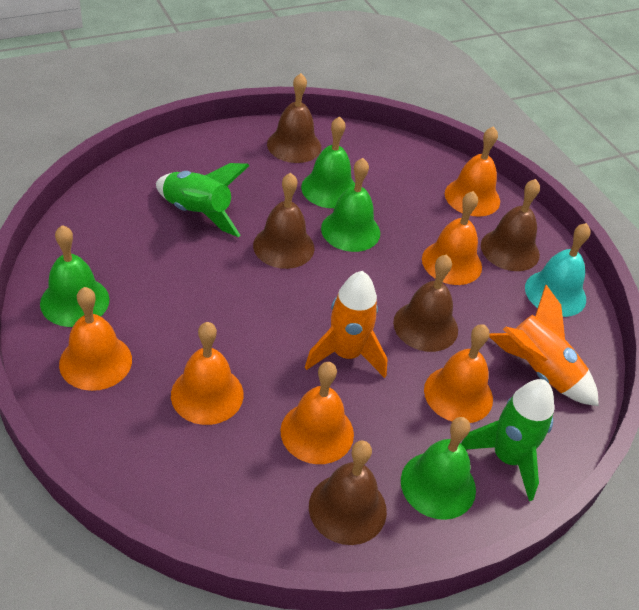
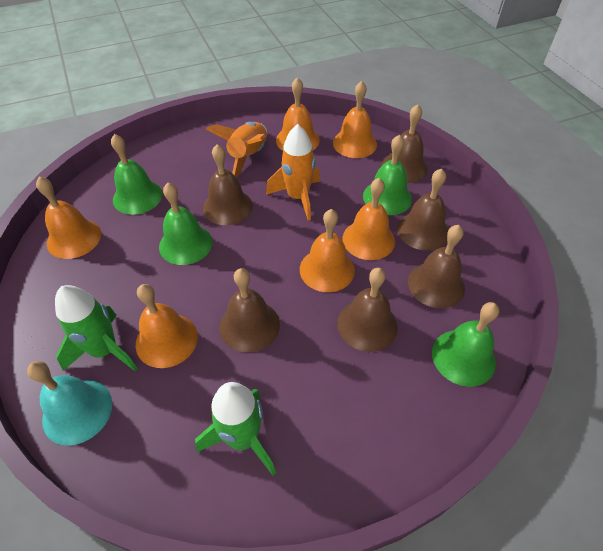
brown bell: [253,173,314,269] [267,73,321,163] [309,440,387,545] [393,255,458,352] [481,179,540,271] = 5 -> [203,144,253,225] [220,268,280,352] [337,268,398,352] [381,104,428,183] [397,168,449,251] [408,225,465,308] = 6

